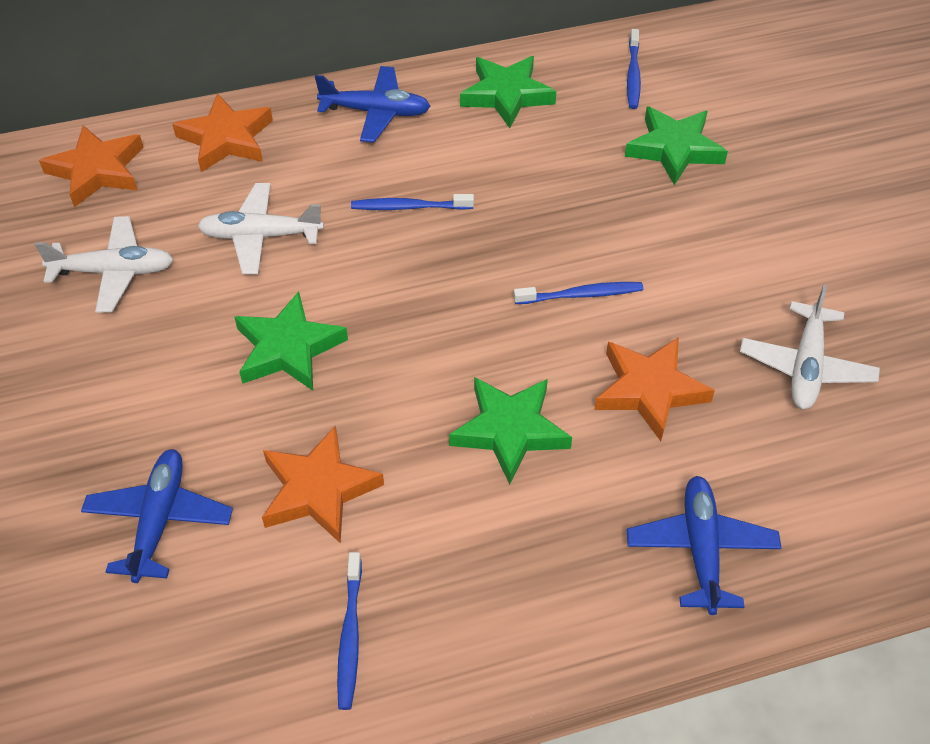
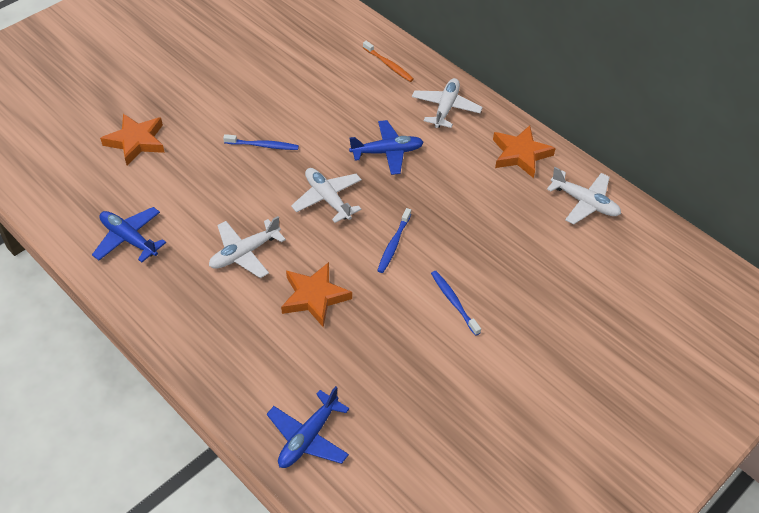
blue toothbrush: [337,552,362,710] [351,194,474,210] [514,282,643,304] [627,29,641,109] = 4 -> [223,134,299,150] [377,208,411,273] [431,271,481,336] = 3
green star: [234,291,348,391] [449,377,572,485] [460,56,556,128] [625,106,728,186] = 4 -> none = 0
orange star: [39,125,144,207] [172,93,273,172] [262,425,384,544] [594,337,715,441] = 4 -> [100,114,165,165] [281,262,352,327] [493,125,556,178] = 3
orange toothbrush: none = 0 -> [363,41,414,82] = 1
white plane: [35,216,174,313] [198,183,324,274] [740,285,880,409] = 3 -> [209,216,286,278] [291,168,362,223] [412,78,483,128] [547,167,621,224] = 4

